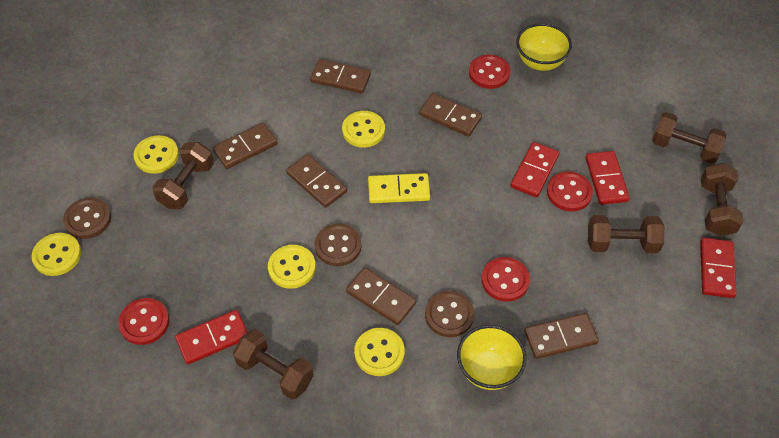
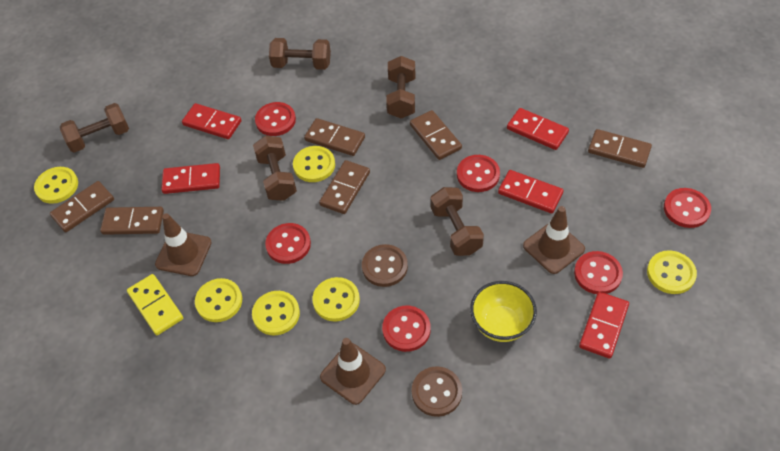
brown button: [63,198,111,239] [315,223,362,266] [425,291,474,337] = 3 -> [362,244,408,287] [412,366,462,417] = 2
brown traffic cone: none = 0 -> [155,213,212,276] [320,338,386,405] [523,206,585,274] = 3
red button: [118,298,169,345] [469,55,510,89] [482,257,530,302] [547,171,593,211] = 4 -> [255,102,296,136] [265,223,311,264] [382,306,431,352] [457,155,500,192] [574,251,623,294] [664,188,711,228] = 6
red domino: [175,310,248,365] [510,142,559,197] [585,151,630,205] [700,238,736,298] = 4 -> [161,163,220,194] [182,103,241,139] [498,170,564,213] [507,108,569,150] [579,292,629,359] = 5
yellow bowl: [457,325,527,390] [516,23,572,71] = 2 -> [470,281,537,342] = 1
yellow button: [32,233,81,276] [134,135,179,174] [268,245,316,289] [342,111,385,148] [354,328,405,376] = 5 -> [34,167,78,204] [195,278,242,322] [252,291,300,335] [293,146,335,182] [312,277,360,322] [647,250,697,294] = 6

